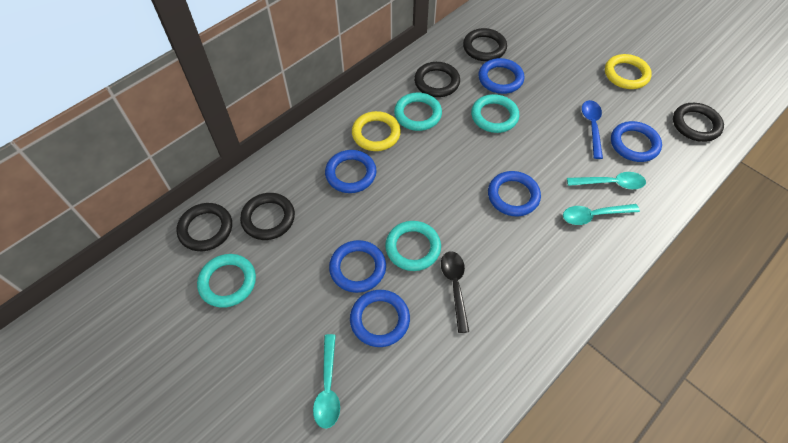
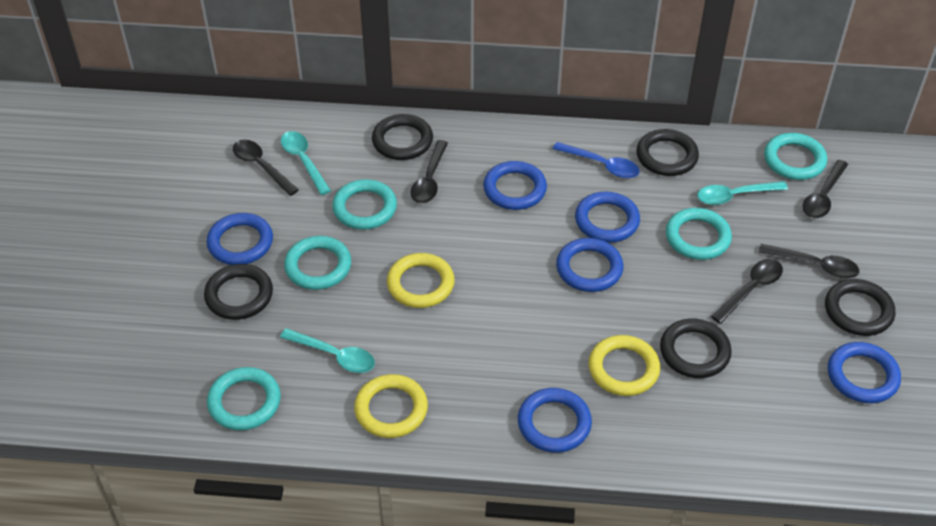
black spoon: [441,251,469,333] = 1 -> [233,140,299,196] [410,140,448,203] [711,259,783,324] [759,244,859,278] [803,160,848,218] = 5
turquoise ring: [197,254,256,308] [385,221,441,271] [394,93,442,131] [471,94,519,133] = 4 -> [207,367,281,430] [284,236,351,290] [332,179,397,230] [666,208,732,260] [764,133,827,180] = 5
yellow ring: [352,111,401,151] [605,54,652,89] = 2 -> [354,374,428,438] [387,253,455,308] [588,335,660,396] = 3

